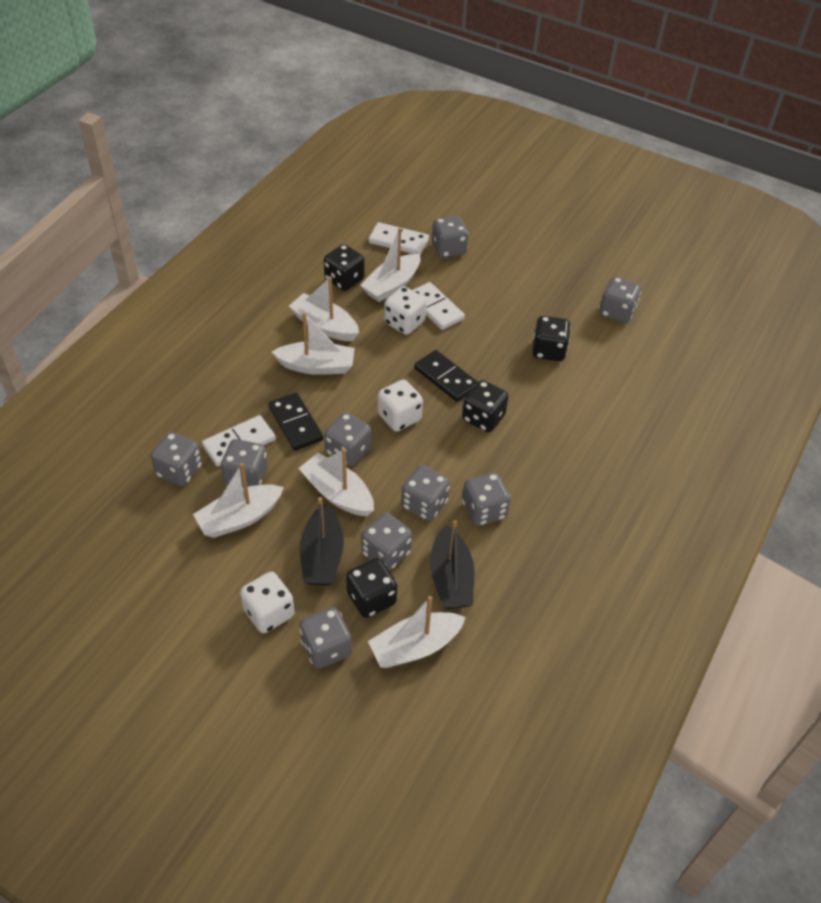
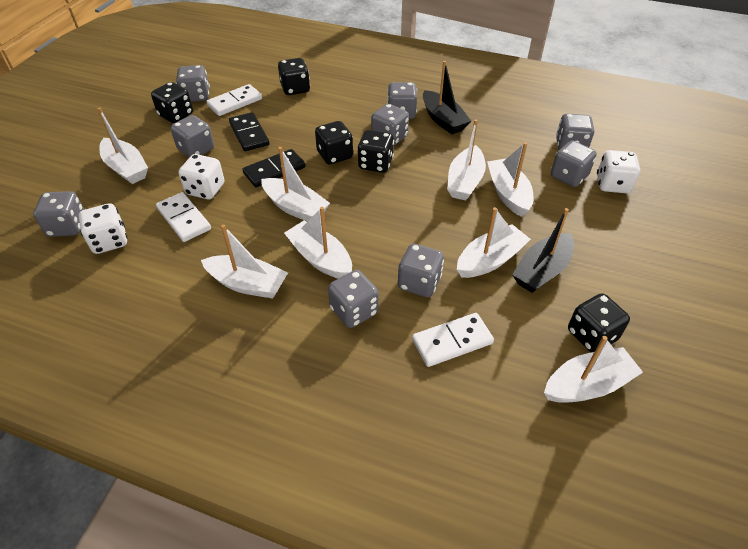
black dice: [324,244,364,291] [346,558,397,618] [462,380,509,432] [532,316,571,361] = 4 -> [151,82,193,123] [278,58,310,95] [315,121,353,164] [357,130,394,173] [568,293,630,353] = 5
white boat: [193,463,284,538] [272,312,355,375] [289,276,359,341] [298,448,374,516] [360,228,420,302] [368,596,466,668] = 6 -> [98,108,148,184] [201,225,288,298] [261,147,330,221] [284,207,352,279] [447,119,486,201] [457,207,531,278] [487,142,533,217] [544,336,643,403] = 8

